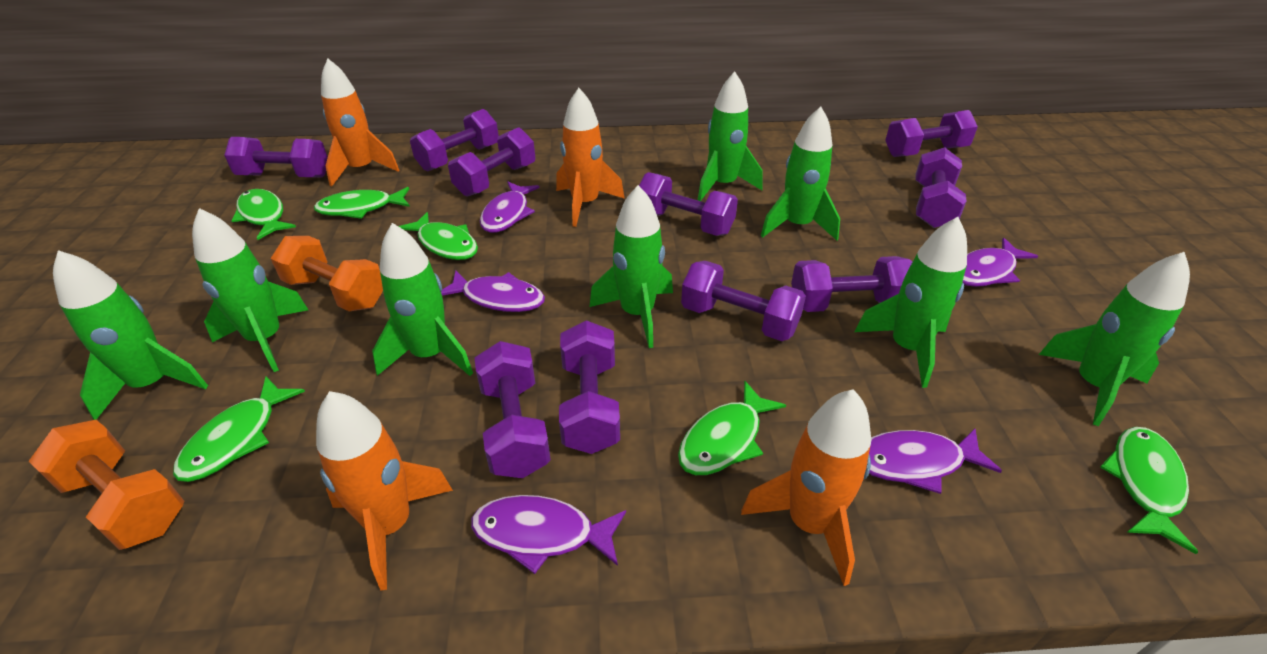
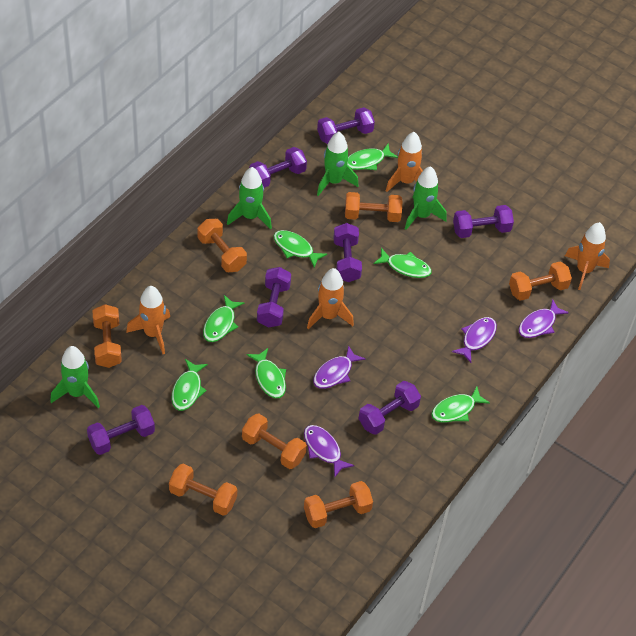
green fish: [173,377,305,482] [231,189,296,240] [314,187,410,219] [398,212,478,260] [678,381,786,475] [1100,427,1198,554] = 6 -> [172,359,208,411] [203,295,244,342] [247,348,286,398] [273,230,327,268] [347,144,398,170] [374,248,432,278] [431,386,490,422] = 7
green rocket: [53,250,208,420] [192,208,308,372] [372,223,473,376] [589,185,673,348] [698,72,762,201] [761,107,840,240] [855,217,967,388] [1039,252,1190,426] = 8 -> [50,346,100,408] [227,167,272,229] [317,132,359,196] [405,166,447,230] = 4
orange dumbbell: [29,420,185,550] [271,236,383,312] = 2 -> [93,304,122,368] [169,464,237,516] [198,219,247,272] [242,413,307,469] [304,481,373,528] [345,192,403,222] [509,262,572,301] = 7
purple dumbbell: [224,137,328,178] [410,109,499,171] [448,127,535,197] [475,341,551,478] [559,320,620,454] [639,172,738,236] [681,261,806,341] [791,256,912,312] [885,110,978,157] [915,147,967,228] = 10 -> [87,405,155,455] [249,147,307,188] [257,267,291,328] [317,107,375,144] [333,223,362,282] [359,381,421,435] [453,205,514,238] = 7
purple fish: [441,271,545,312] [471,495,626,574] [480,182,540,233] [869,429,1002,494] [962,238,1038,287] = 5 -> [304,425,354,478] [313,345,365,389] [452,317,497,363] [519,299,569,338] = 4

